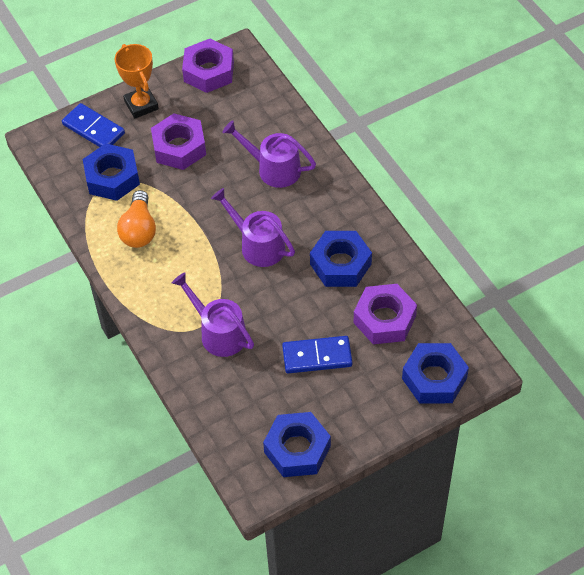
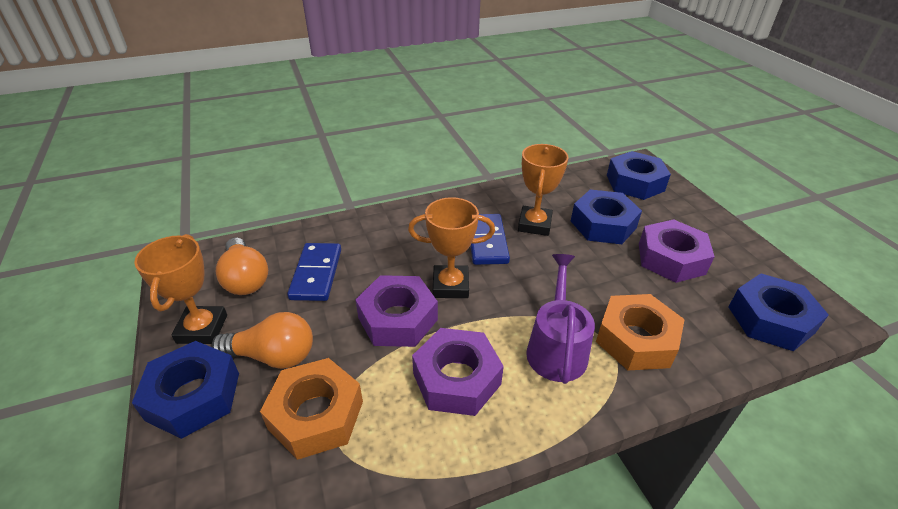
orange light bulb: [117,190,156,248] = 1 -> [211,312,313,369] [216,237,268,295] = 2
orange nut: none = 0 -> [260,358,363,460] [596,294,685,370] = 2
orange trophy: [115,44,159,118] = 1 -> [134,234,227,344] [408,197,495,298] [518,144,569,236] = 3
purple watering can: [172,272,254,357] [211,188,295,267] [222,120,316,188] = 3 -> [526,254,595,384] = 1

